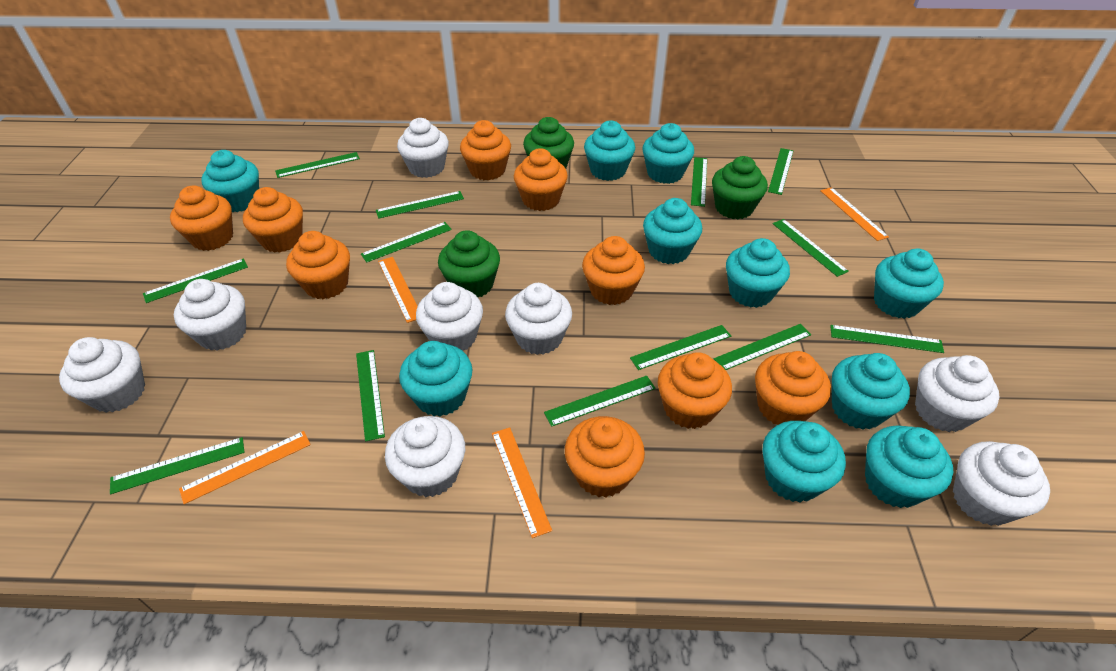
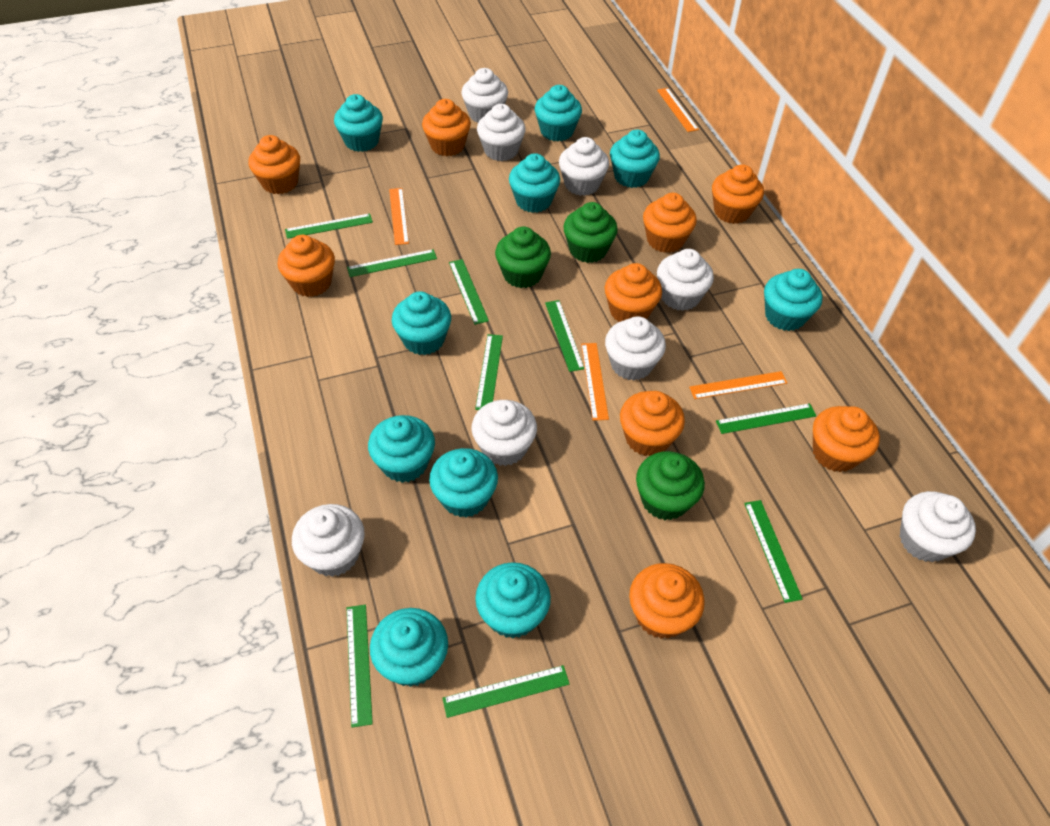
green ruler: [110,437,245,494] [143,258,248,303] [275,152,360,178] [356,350,385,441] [361,222,452,263] [376,191,464,219] [544,376,656,427] [630,325,731,370] [691,157,707,207] [714,324,811,370] [768,148,793,195] [772,219,849,277] [830,325,944,353] = 13 -> [285,213,373,239] [347,249,437,277] [347,605,373,728] [442,665,569,718] [449,259,489,325] [475,334,503,410] [545,300,584,372] [716,403,816,434] [744,500,803,603] = 9

